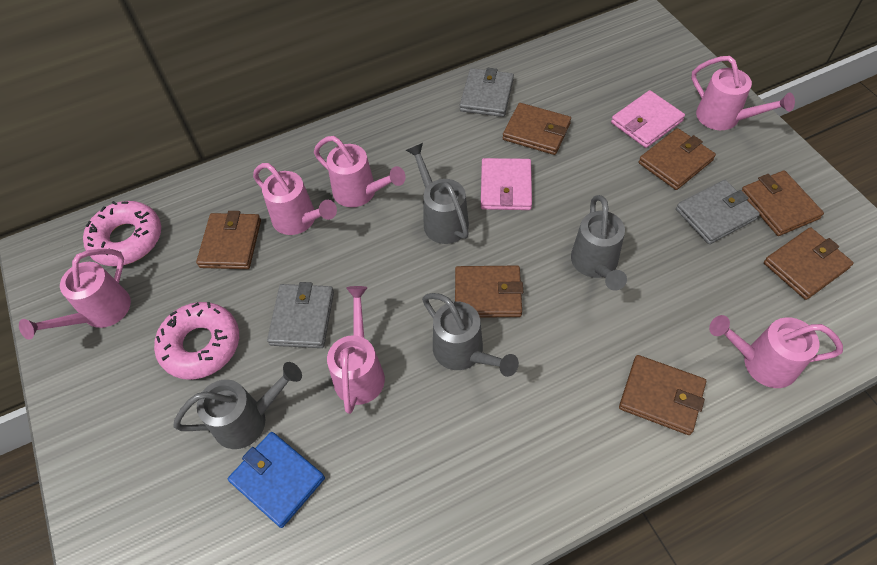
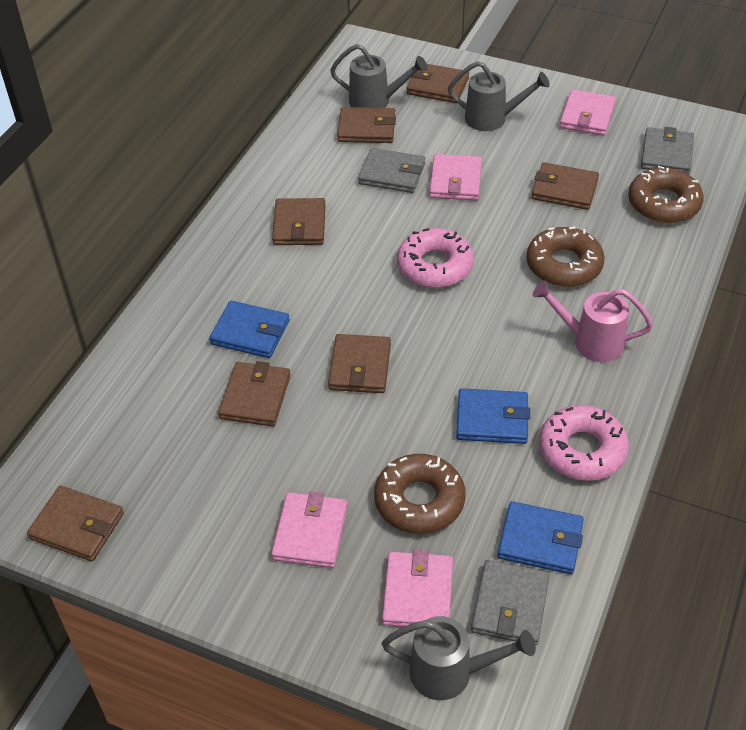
blue wallet: [228,432,325,528] = 1 -> [209,301,289,358] [456,388,530,444] [497,501,584,574] = 3
brown donut: none = 0 -> [374,454,465,534] [526,227,605,287] [628,166,704,223] = 3
grey watering can: [173,362,302,449] [406,143,469,244] [422,293,519,377] [571,195,627,291] = 4 -> [330,44,428,108] [382,616,536,700] [448,61,550,131] = 3
pink wallet: [481,158,532,210] [611,90,685,148] = 2 -> [271,492,347,568] [382,550,453,627] [429,154,482,201] [560,90,616,136] = 4
pink watering can: [19,249,131,340] [253,163,337,235] [314,136,405,207] [327,286,385,414] [691,56,795,130] [709,315,843,388] = 6 -> [533,281,653,362] = 1

